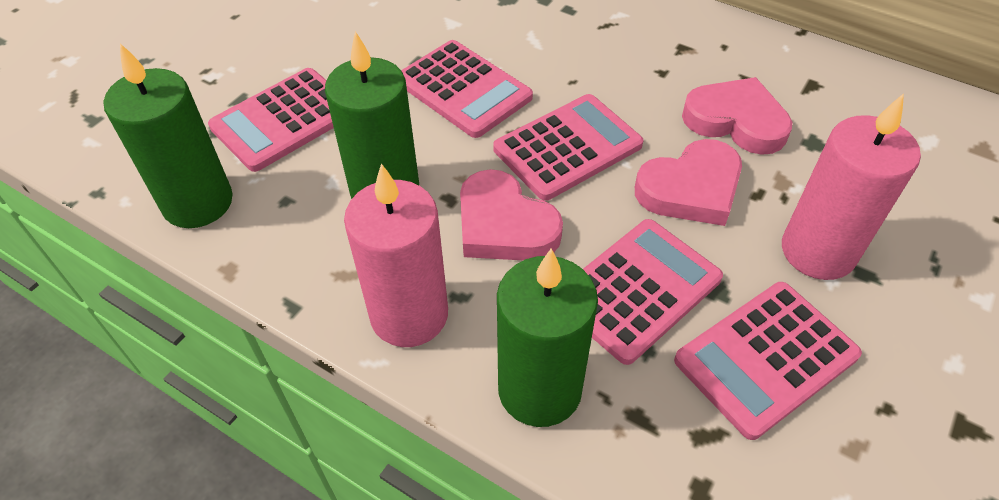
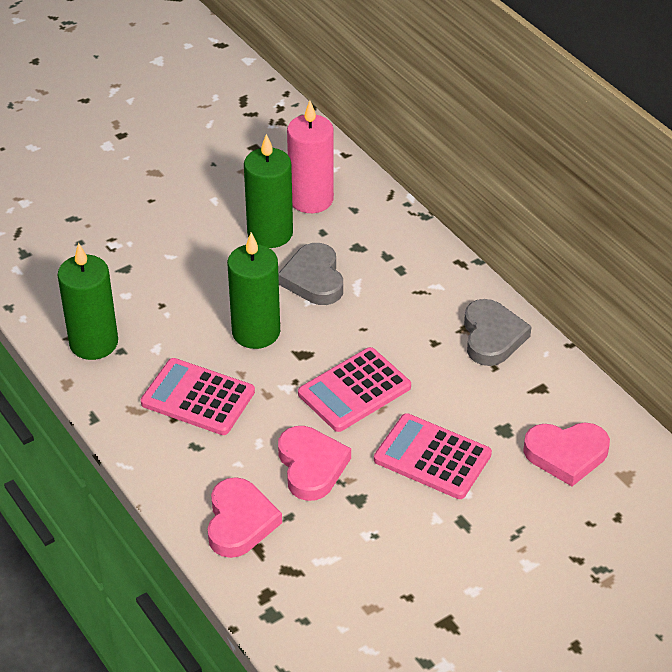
grey heart: none = 0 -> [278,243,343,305] [464,299,532,366] = 2
pink calculator: [208,68,334,172] [401,40,533,138] [493,94,644,201] [583,219,723,365] [674,282,862,440] = 5 -> [141,358,255,435] [298,347,411,432] [374,413,492,499] = 3
pink candle: [344,163,448,347] [782,93,921,280] = 2 -> [287,101,334,213] = 1

